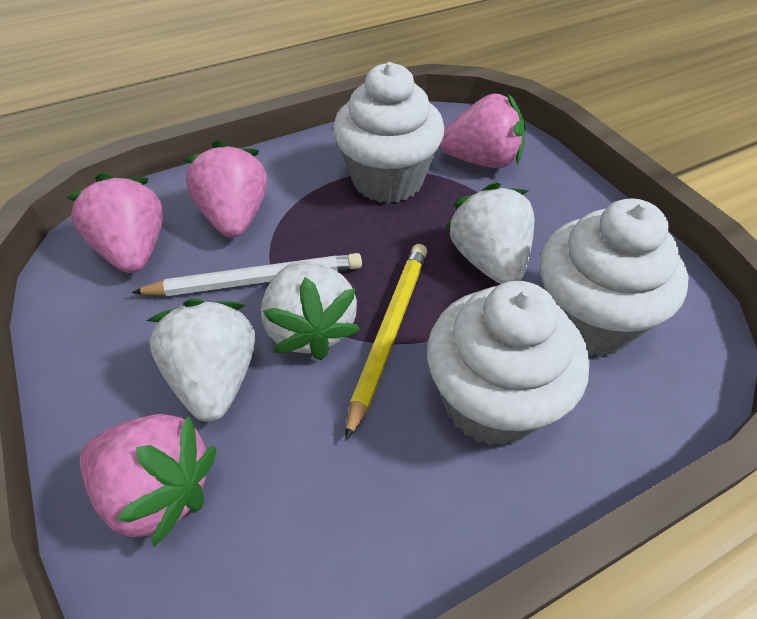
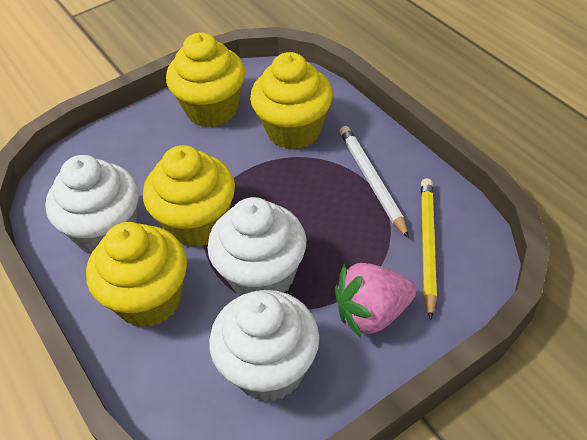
pink strawberry: [66,173,163,273] [80,414,217,548] [184,140,267,238] [440,93,526,168] = 4 -> [334,263,416,339] = 1
white strawberry: [146,299,255,422] [261,261,360,360] [445,183,535,284] = 3 -> none = 0
yellow cupcake: none = 0 -> [86,222,187,327] [143,145,235,247] [166,32,245,127] [250,52,333,150] = 4

